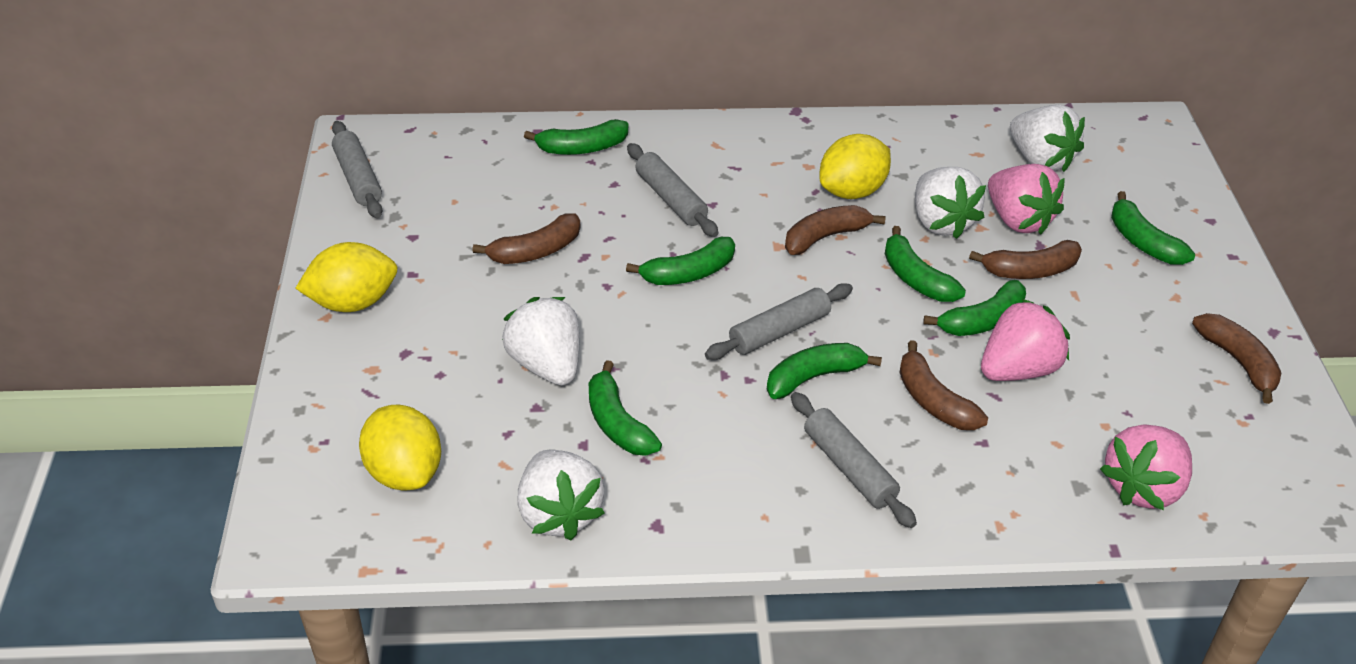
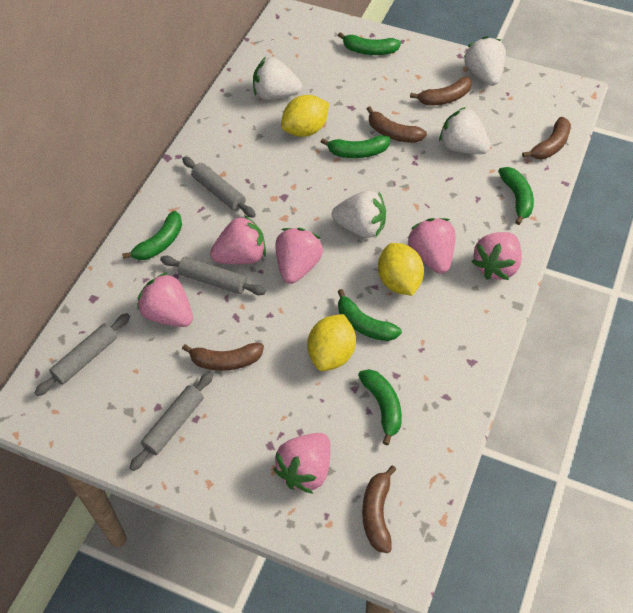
green banana: [524,119,628,155] [589,360,662,456] [626,237,735,285] [767,343,882,399] [885,226,966,302] [923,280,1026,336] [1111,191,1195,265] = 7 -> [122,211,182,260] [321,135,390,158] [338,32,401,55] [338,289,402,341] [358,369,402,445] [498,167,534,225] = 6
pink strawberry: [981,298,1070,381] [988,164,1065,234] [1100,424,1192,510] = 3 -> [137,272,193,327] [210,215,266,264] [273,433,330,494] [275,228,323,284] [408,218,456,274] [472,232,522,280] = 6

